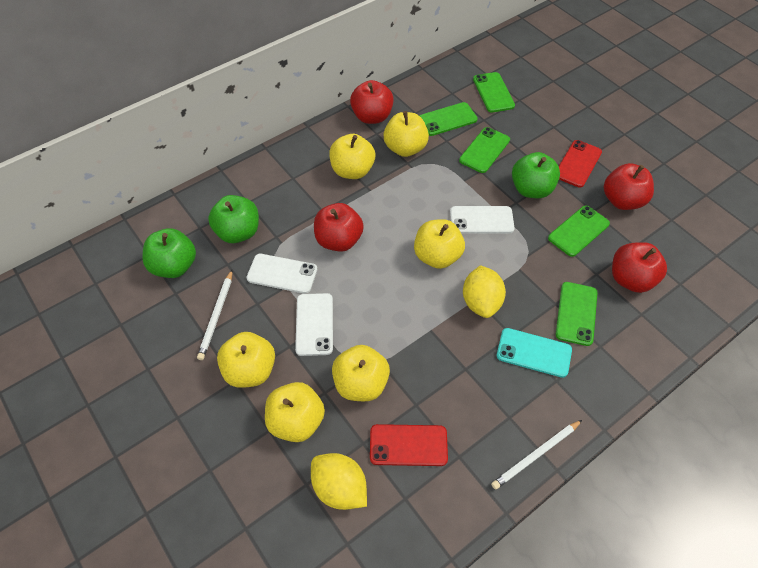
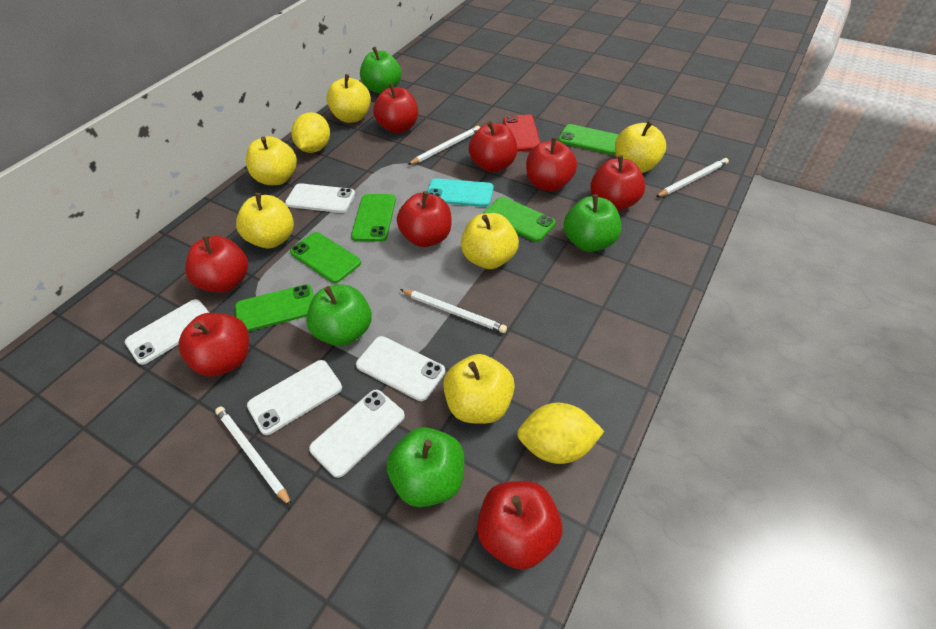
green apple: [142,228,196,278] [208,195,259,243] [512,152,560,198] = 3 -> [306,284,372,346] [360,47,401,94] [387,427,464,507] [563,194,621,252] = 4
red apple: [314,203,364,252] [350,80,394,124] [604,163,654,210] [612,242,667,293] = 4 -> [178,313,249,377] [185,235,248,293] [373,83,418,133] [397,191,451,247] [469,121,517,172] [477,481,563,570] [526,137,577,192] [590,155,645,211] = 8
red phone: [370,424,448,466] [559,140,602,188] = 2 -> [504,114,541,152] = 1
white pencil: [197,270,232,360] [491,420,582,490] = 2 -> [215,406,292,507] [400,289,507,333] [408,126,480,165] [656,158,729,197] = 4
white phone: [247,254,317,294] [295,293,333,356] [450,206,515,233] = 3 -> [125,299,209,365] [247,360,342,435] [285,183,355,213] [309,390,405,478] [356,336,445,401] = 5

